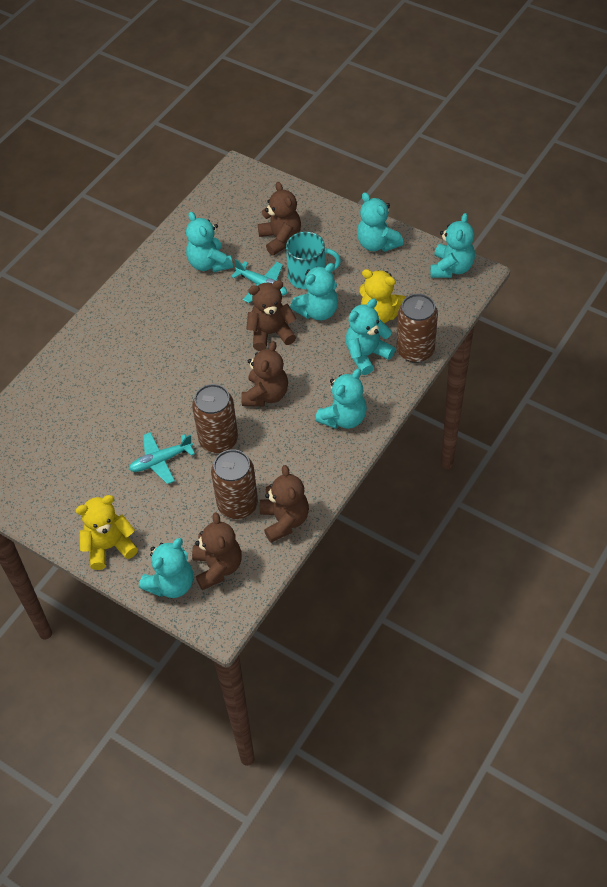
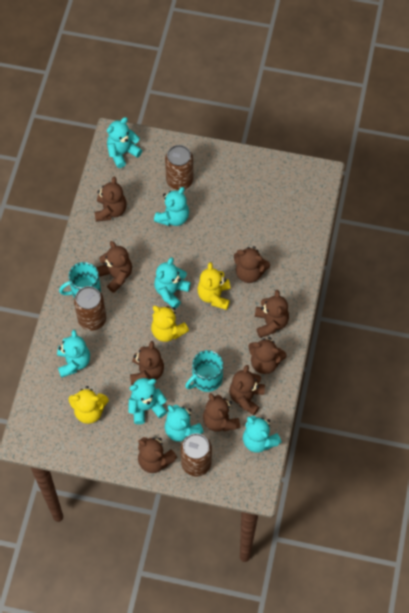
brown teddy bear: [192,512,242,590] [241,341,288,406] [246,280,296,351] [258,182,301,256] [260,465,309,543] = 5 -> [95,177,127,222] [97,241,132,293] [130,341,164,385] [138,437,177,473] [203,393,240,432] [229,365,265,415] [234,246,270,283] [248,337,287,374] [255,290,289,338] = 9
turquoise mug: [286,231,341,289] = 1 -> [59,262,101,298] [185,350,223,392] = 2
turquoise plane: [128,432,195,484] [231,259,287,303] = 2 -> none = 0
yellow teddy bear: [76,495,138,570] [359,269,406,323] = 2 -> [68,386,109,424] [151,306,189,342] [197,262,230,310] = 3

